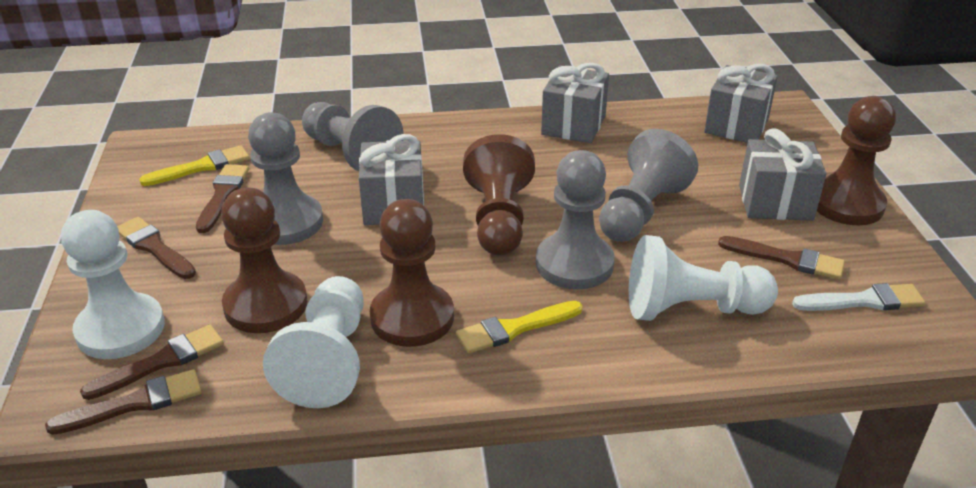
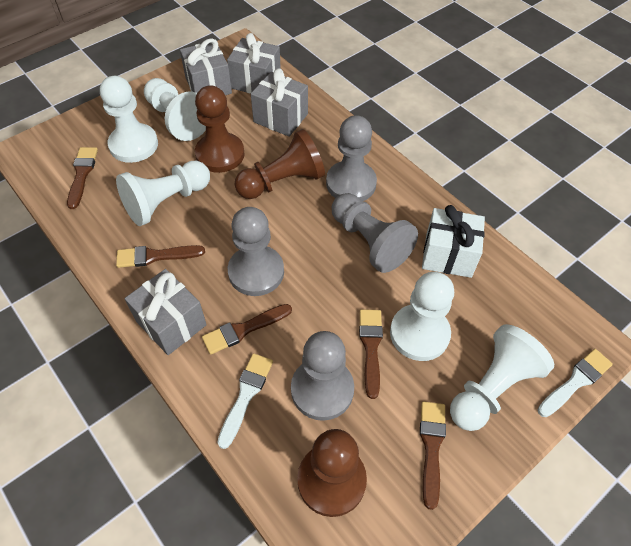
brown pawn: [221,188,308,333] [370,199,454,347] [463,134,535,256] [817,96,896,225] = 4 -> [195,85,245,173] [235,129,325,199] [297,429,367,517] = 3
white brush: [792,283,926,311] = 1 -> [217,353,273,449] [537,349,613,417] = 2
white gift: none = 0 -> [422,205,485,278] = 1
white pawn: [61,210,165,359] [263,276,364,408] [629,235,778,321] = 3 -> [100,76,158,163] [116,161,210,226] [144,78,206,141] [390,272,454,361] [450,324,554,431] = 5
yellow brush: [139,145,250,186] [456,301,583,353] = 2 -> none = 0

